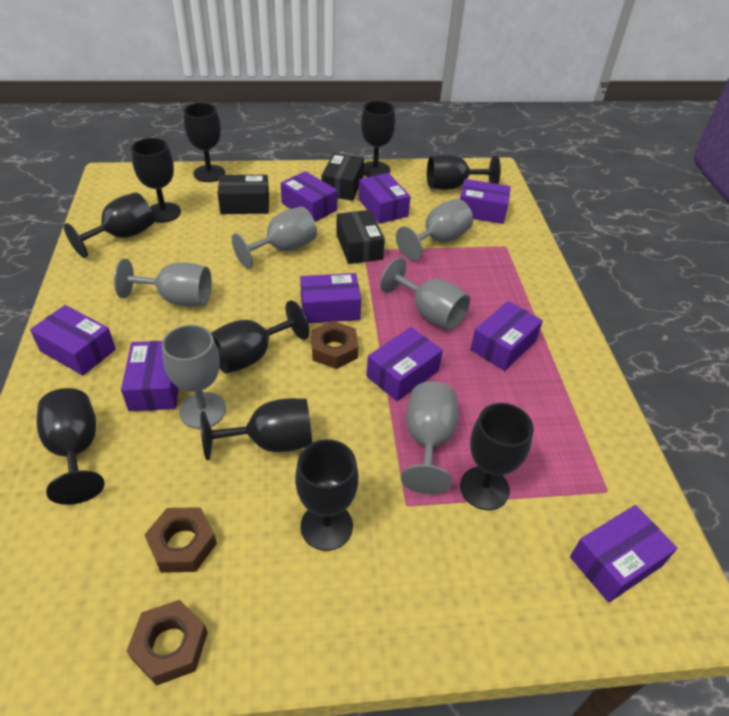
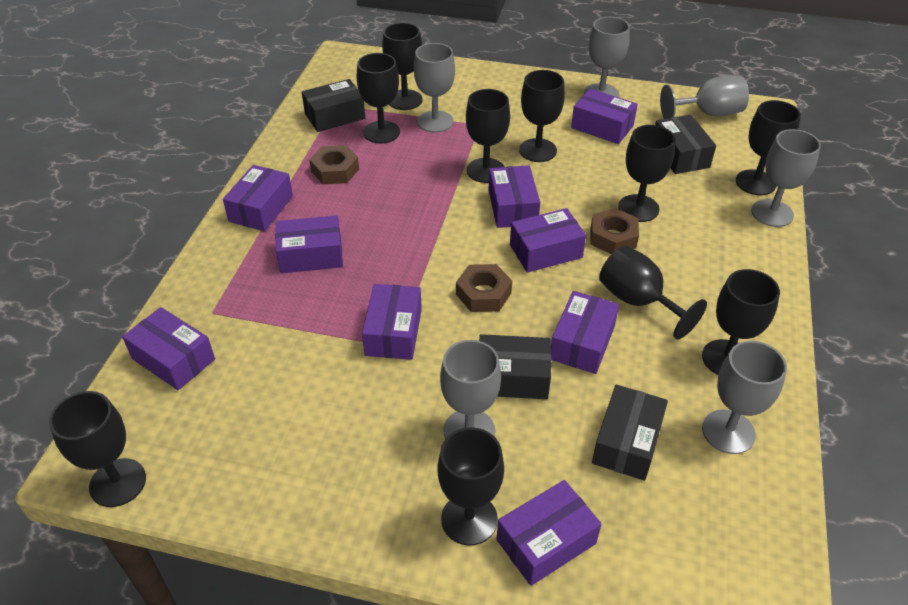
black box: [218,175,269,214] [322,153,364,201] [336,210,385,264] = 3 -> [302,79,365,132] [479,334,551,399] [592,385,668,481] [655,115,716,174] = 4

